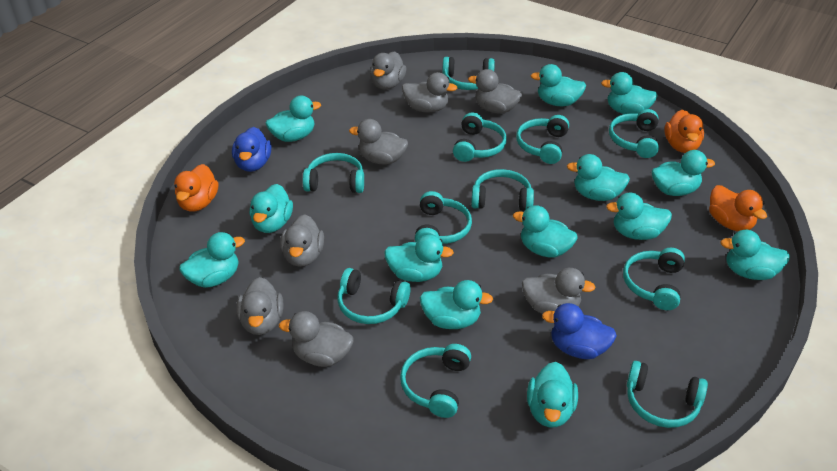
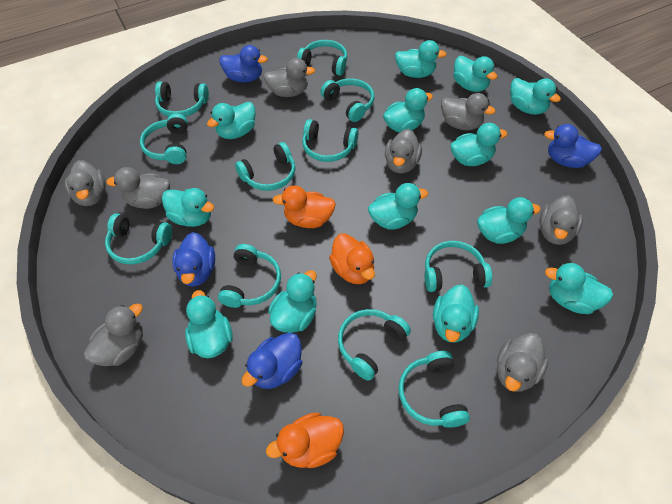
blue duck: [232,127,271,172] [542,303,617,359] = 2 -> [172,232,215,287] [220,45,268,83] [242,333,302,389] [544,124,602,168] = 4

